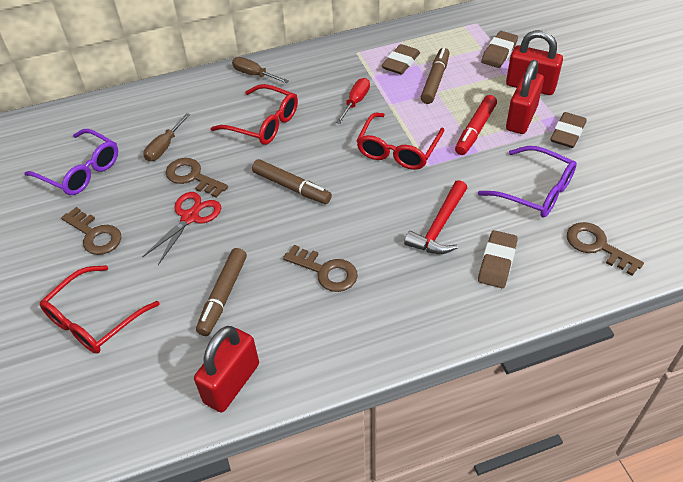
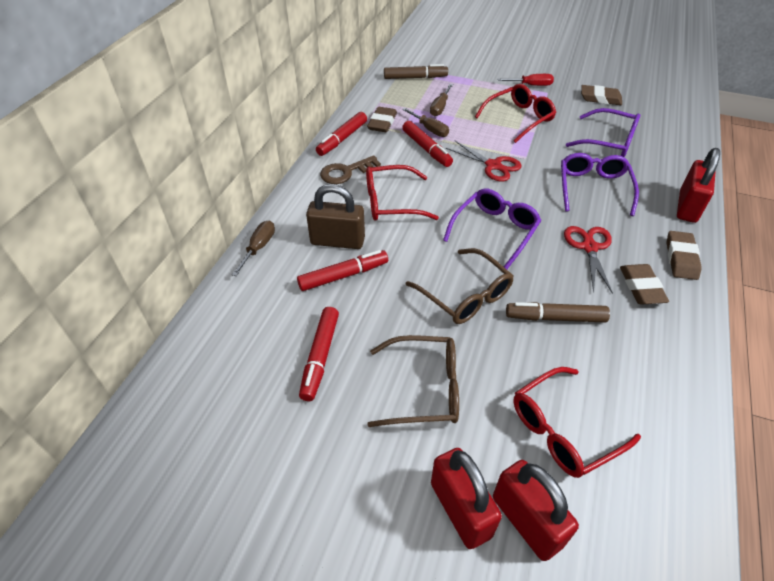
brown glasses: none = 0 -> [367,335,459,427] [405,248,514,324] = 2
brown key: [61,207,121,255] [166,158,228,198] [283,245,358,292] [567,222,644,276] = 4 -> [320,155,381,184] = 1
brown marker: [196,248,247,336] [252,159,332,204] [421,47,450,104] = 3 -> [384,64,448,79] [506,302,610,323] = 2
brown padlock: none = 0 -> [306,184,365,249] = 1
brown screwdriver: [143,113,190,162] [232,57,289,83] = 2 -> [232,221,275,276] [402,108,449,137] [430,84,453,116] = 3
purple glasses: [25,129,118,195] [478,146,577,218] = 2 -> [443,189,541,269] [561,153,639,216] [566,108,640,157] = 3
red hammer: [404,180,467,254] = 1 -> none = 0
red marker: [455,95,497,155] = 1 -> [297,250,388,291] [299,307,339,401] [316,112,367,156] [402,121,453,167] = 4
red scissors: [142,192,221,265] = 1 -> [446,141,522,182] [564,226,613,294] = 2

